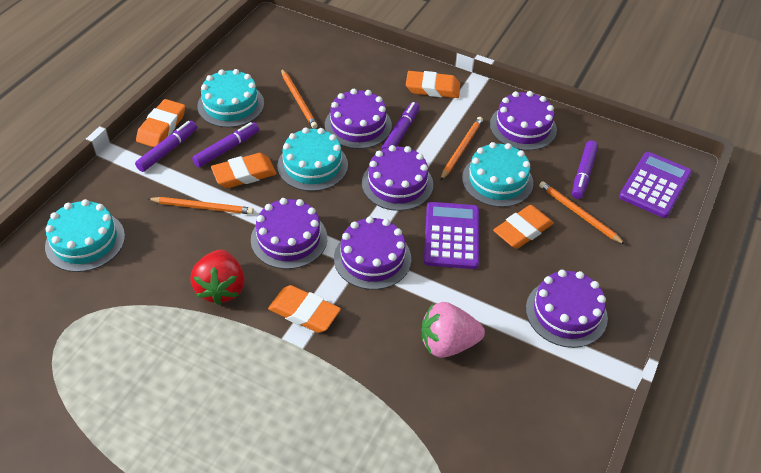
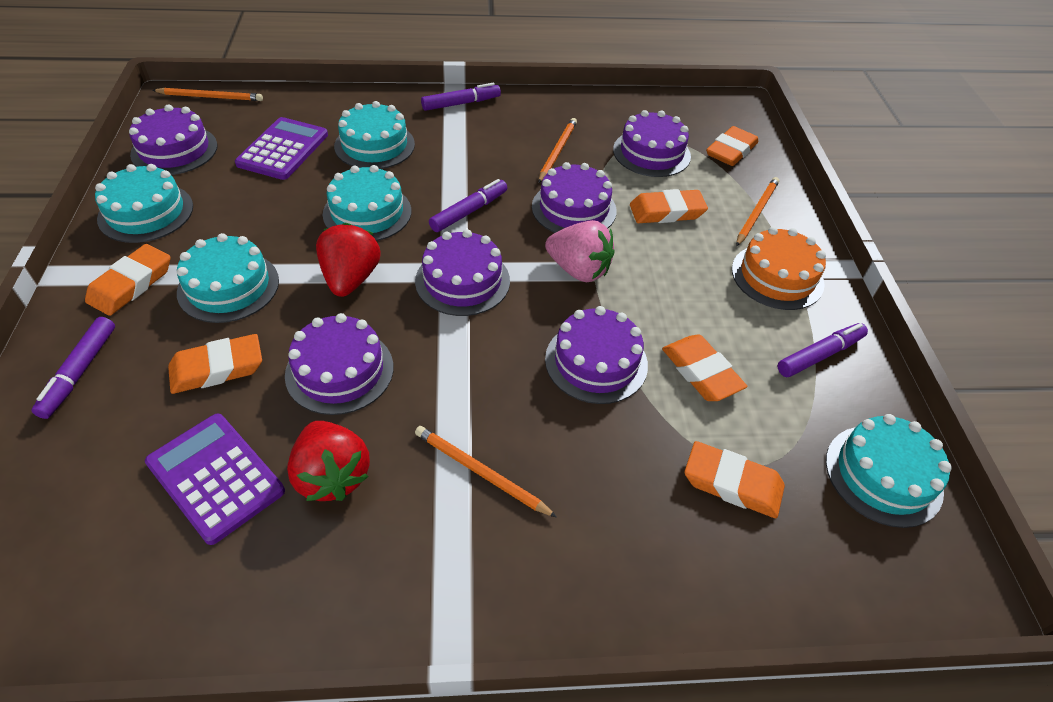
orange cake: none = 0 -> [732,227,826,310] = 1
orange eraser: [136,99,185,147] [211,153,277,188] [268,285,341,333] [406,71,460,98] [493,205,554,249] = 5 -> [85,244,171,316] [168,334,262,394] [630,189,708,223] [662,335,747,401] [685,441,785,518] [706,126,759,166] = 6
red strawberry: [190,250,245,305] = 1 -> [287,421,370,501] [316,223,380,297] = 2
turquoise cake: [45,199,125,272] [197,69,264,127] [277,127,348,191] [462,142,533,207] = 4 -> [95,164,193,243] [177,233,279,323] [323,165,411,241] [334,101,415,169] [826,414,952,528] = 5

